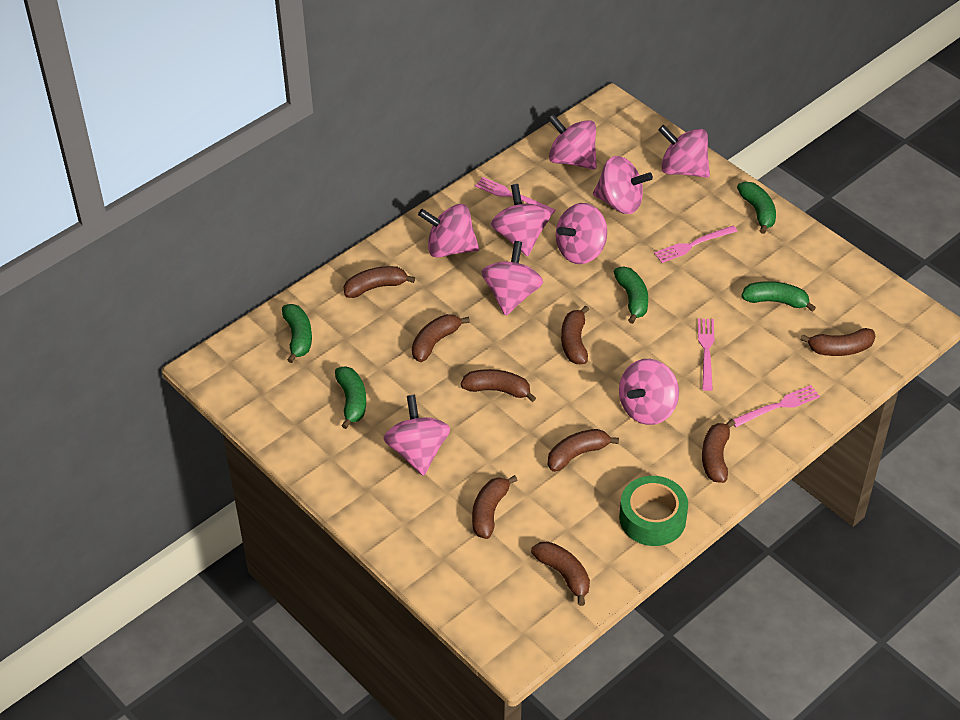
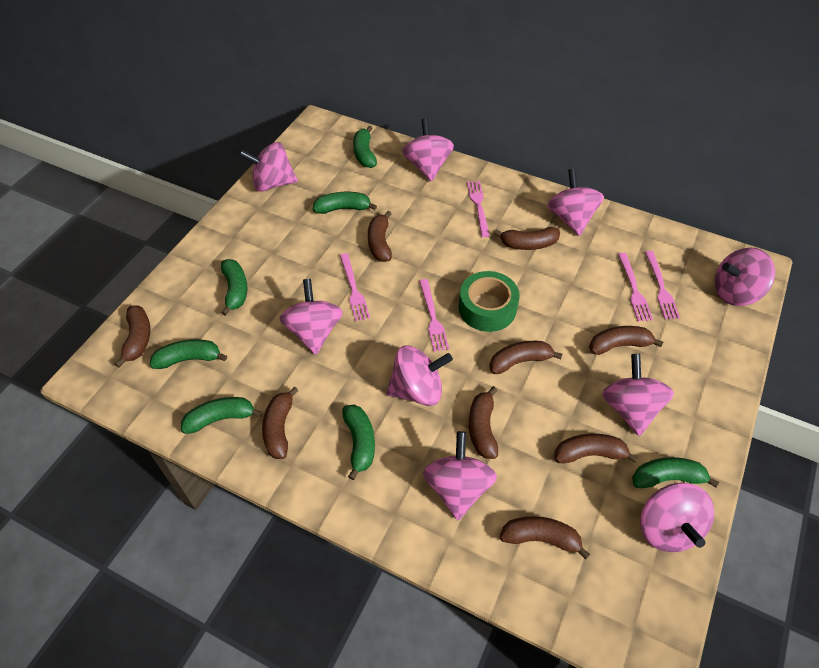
green banana: [282,304,312,363] [335,366,366,429] [614,267,648,324] [737,182,776,234] [741,281,816,312] = 5 -> [150,339,227,369] [181,397,263,434] [221,259,248,316] [313,192,377,214] [342,405,375,480] [353,126,377,168] [632,457,719,488] = 7
pink fork: [475,177,556,215] [654,226,737,263] [698,318,714,391] [733,385,820,427] = 4 -> [340,253,370,321] [419,279,449,352] [467,181,490,237] [618,253,653,322] [645,251,680,319] = 5

